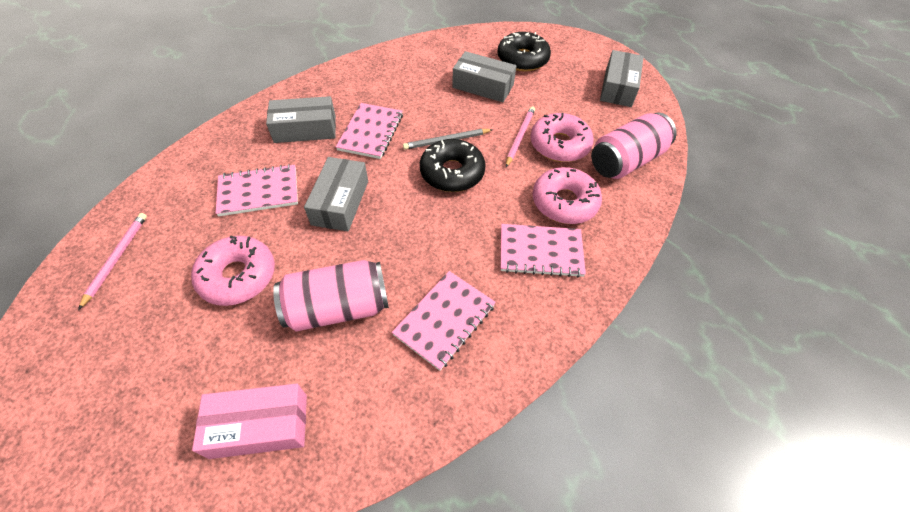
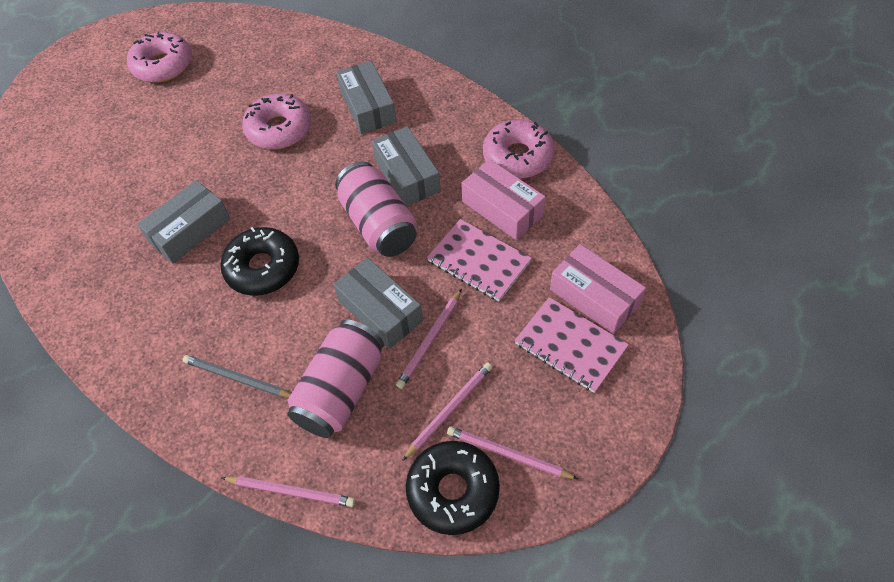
pink box: [192,384,307,459] = 1 -> [461,159,546,240] [550,244,646,334] = 2
pink notebook: [216,164,298,216] [336,103,403,159] [392,271,496,371] [501,224,586,278] = 4 -> [427,219,532,301] [515,297,629,393] = 2
pink pencil: [78,213,147,310] [506,106,535,167] = 2 -> [221,476,355,507] [396,289,462,389] [402,362,492,461] [447,426,579,480] = 4

